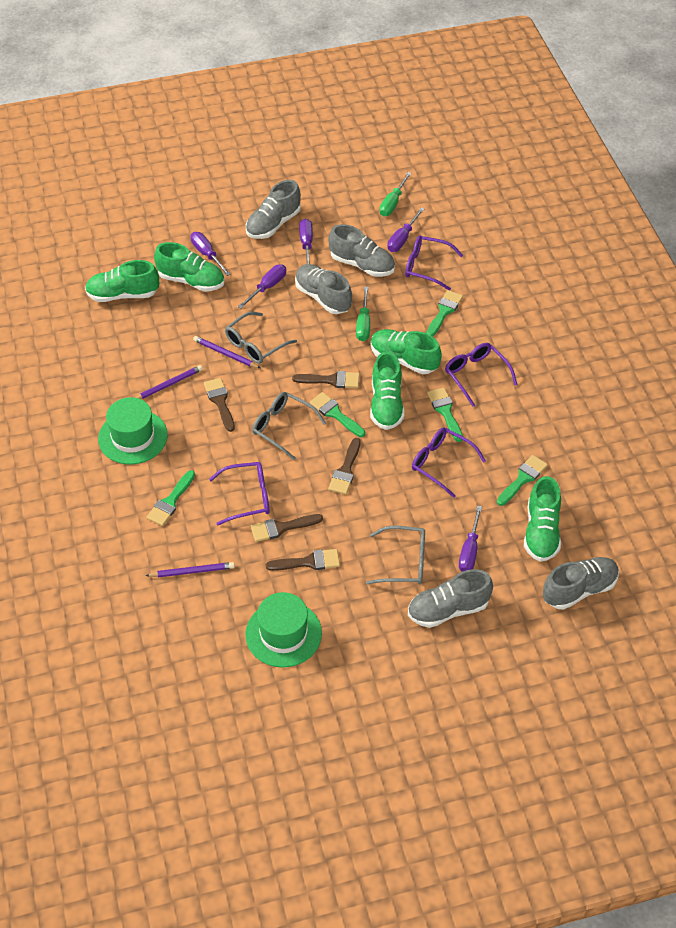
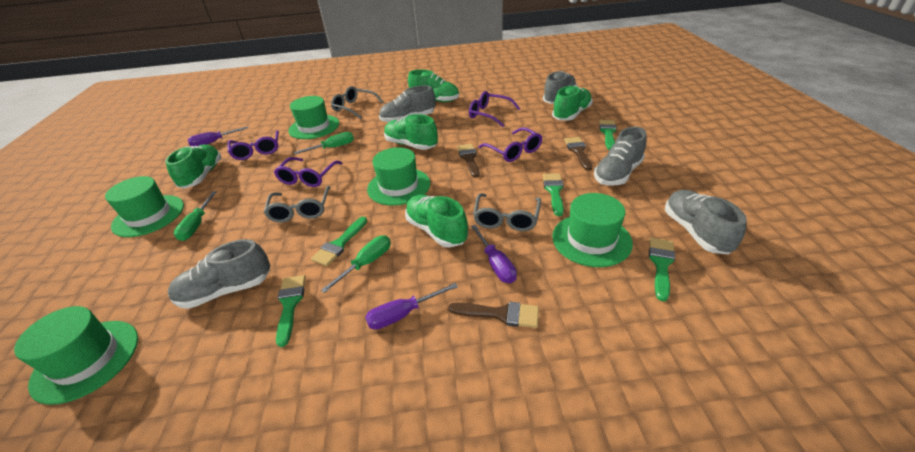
brown brush: [204,378,235,432] [251,514,323,542] [266,549,340,571] [292,371,359,388] [328,438,361,494] = 5 -> [448,302,539,328] [457,144,480,178] [564,137,592,171] = 3
green hat: [98,397,168,465] [245,592,322,668] = 2 -> [14,306,138,405] [105,176,184,237] [289,96,339,139] [367,147,430,206] [552,193,633,267] = 5
green screwdriver: [356,287,370,341] [379,172,411,216] = 2 -> [174,191,217,241] [294,132,354,154] [321,235,391,293] = 3
purple pencil: [135,365,203,399] [145,562,235,577] [193,336,260,368] = 3 -> none = 0
purple screwdriver: [190,232,231,276] [238,264,286,309] [299,219,313,264] [387,208,424,252] [459,505,482,572] = 5 -> [188,126,248,146] [365,283,458,330] [471,225,517,283] = 3

